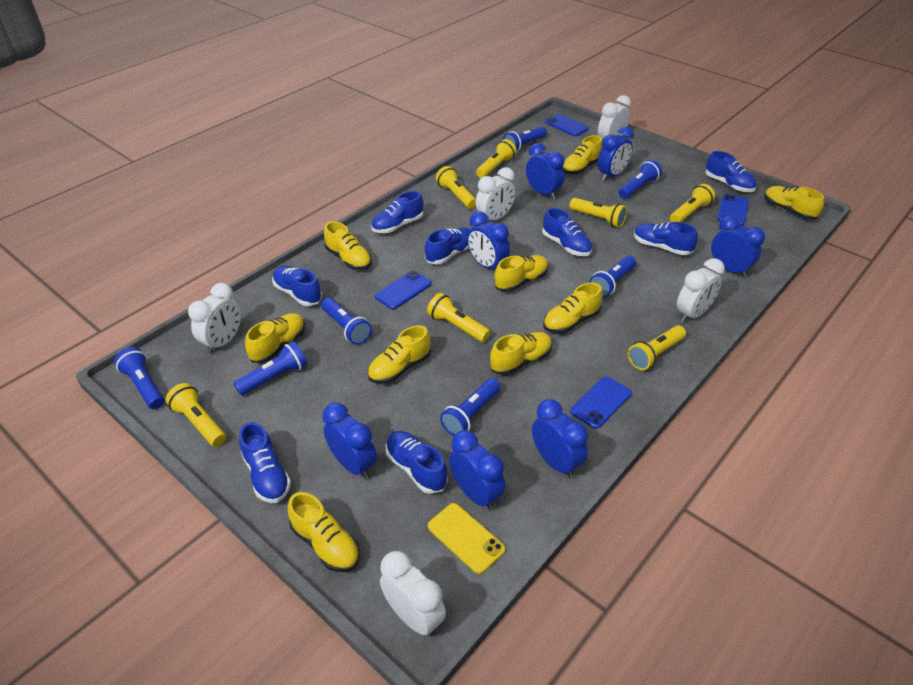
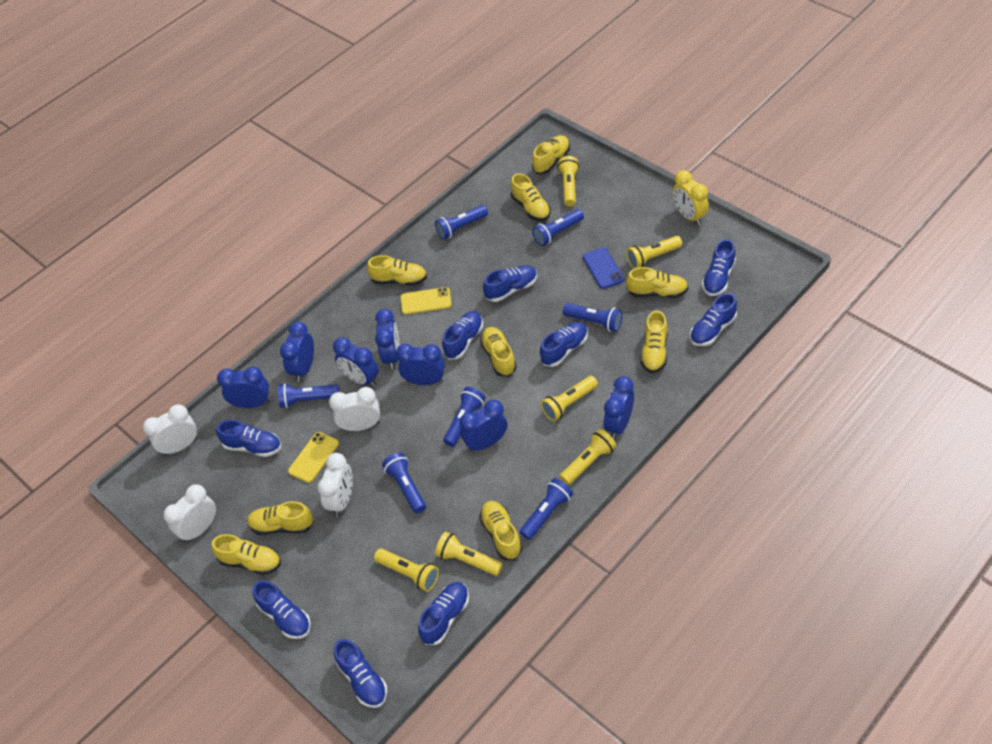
blue phone: [375,271,431,309] [545,114,588,136] [570,376,632,429] [717,194,749,226] = 4 -> [583,247,624,289] = 1
blue shoe: [239,422,291,503] [272,266,322,306] [371,191,424,233] [386,431,448,494] [425,228,470,265] [542,208,592,256] [634,222,698,255] [705,151,757,192] = 8 -> [216,420,281,457] [253,580,311,639] [334,639,387,708] [418,582,469,645] [442,311,483,360] [483,265,537,302] [540,322,588,367] [690,293,737,346] [702,239,736,296] = 9
white clock: [188,283,241,354] [380,551,446,637] [475,167,515,221] [598,95,631,140] [677,258,725,323] = 5 -> [143,404,198,456] [163,484,216,543] [317,453,353,517] [329,387,380,431] = 4
yellow clock: none = 0 -> [672,170,709,225] = 1
yellow flashlight: [166,383,226,447] [427,293,490,342] [436,166,476,209] [476,139,517,178] [570,198,627,228] [628,325,686,370] [670,184,715,222] = 7 -> [374,549,439,592] [435,532,503,576] [541,376,598,421] [557,156,579,206] [560,429,616,485] [626,236,682,269] = 6
yellow phone: [428,503,505,574] = 1 -> [288,432,339,483] [401,287,452,315] = 2

